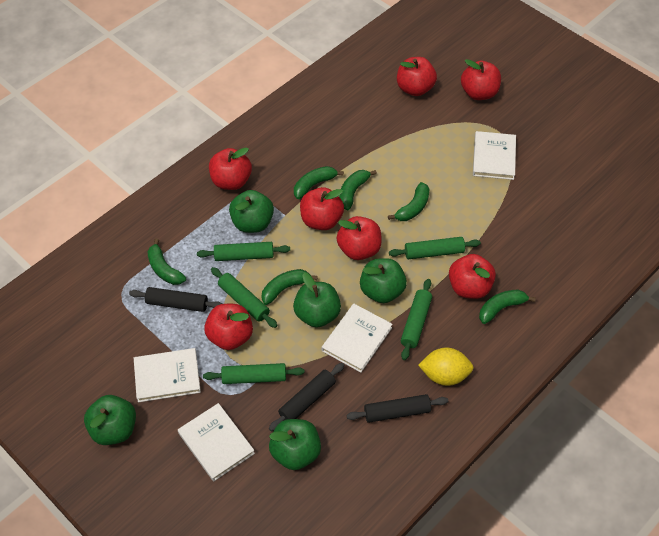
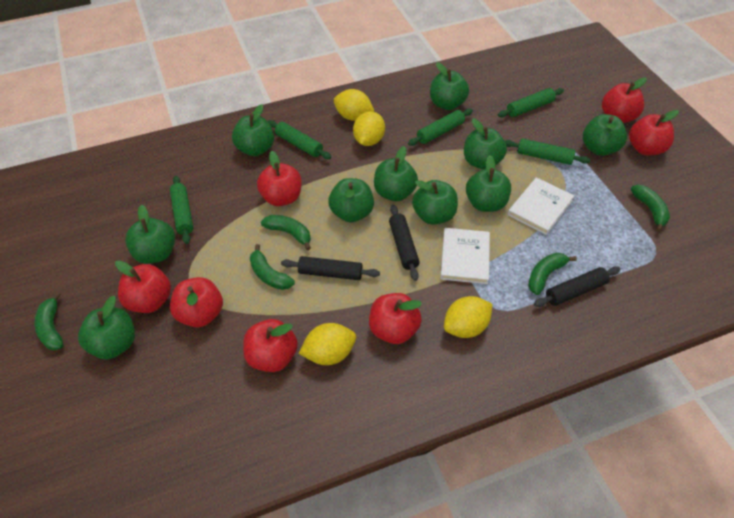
green apple: [84,395,136,445] [229,190,274,233] [269,419,321,470] [293,273,341,328] [360,258,407,303] = 5 -> [78,296,135,359] [125,205,175,264] [232,105,274,156] [328,178,374,222] [374,146,418,201] [412,180,458,225] [430,62,469,110] [464,118,507,170] [466,155,511,212] [583,114,627,156] = 10
green banana: [147,239,186,285] [261,269,318,305] [294,166,344,199] [339,170,377,210] [388,182,429,221] [479,290,536,324] = 6 -> [34,292,64,351] [250,244,295,290] [261,215,311,250] [528,253,577,295] [630,185,670,232] = 5
white book: [134,348,201,402] [178,403,255,481] [322,304,393,373] [473,131,516,180] = 4 -> [440,228,490,284] [508,177,574,235] = 2
yellow lemon: [418,348,474,386] = 1 -> [299,323,356,365] [334,89,374,121] [353,111,385,146] [444,296,492,338] = 4

